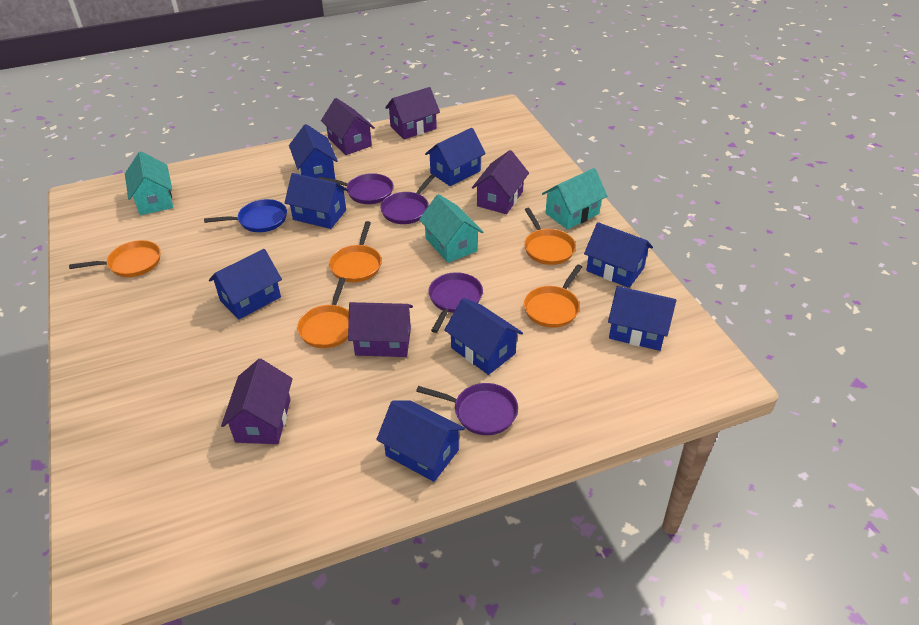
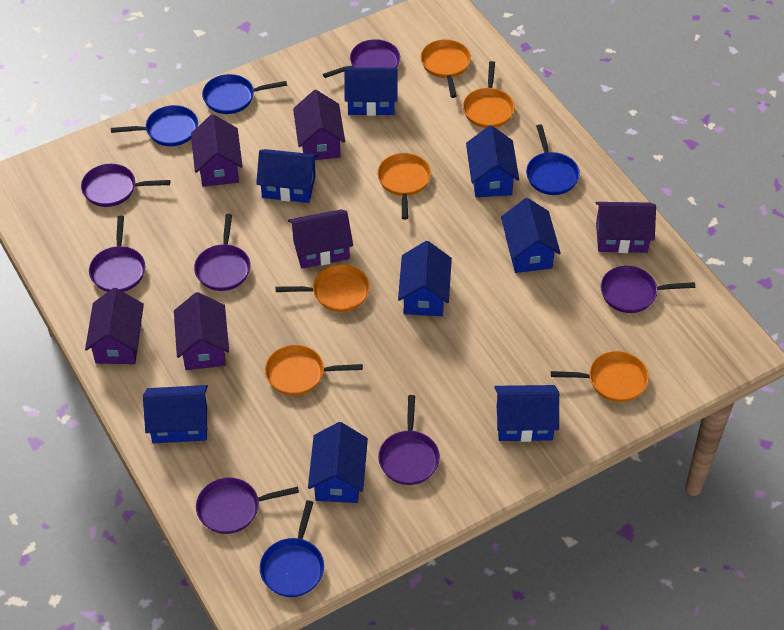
blue pan: [204,199,287,232] = 1 -> [111,105,198,146] [202,74,287,114] [260,500,324,597] [526,124,580,195] = 4
orange pan: [69,240,161,277] [297,277,349,348] [329,221,382,282] [524,208,576,265] [524,264,582,328] = 5 -> [265,345,363,396] [276,265,370,312] [377,153,431,220] [421,39,471,98] [463,61,515,128] [551,351,649,402] = 6
purple house: [221,359,293,444] [321,98,375,155] [348,302,413,357] [385,87,440,139] [472,150,529,214] = 5 -> [85,288,144,364] [174,292,229,370] [191,114,243,187] [288,209,353,269] [293,90,345,160] [595,202,656,253] = 6
purple pan: [318,173,393,204] [380,174,435,224] [416,383,518,435] [428,272,483,333] = 4 -> [81,164,170,207] [89,216,145,292] [194,214,251,291] [196,478,299,534] [323,39,400,78] [378,395,440,485] [601,266,695,313] = 7
turquoise house: [125,152,173,215] [419,194,483,263] [542,168,607,230] = 3 -> none = 0

